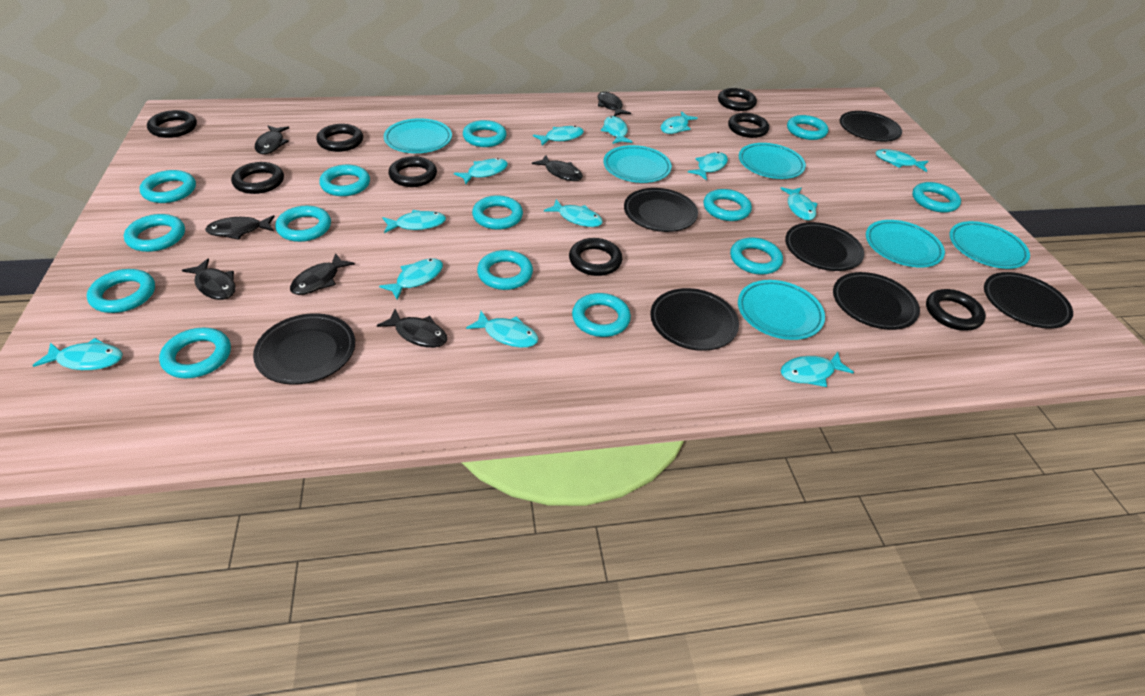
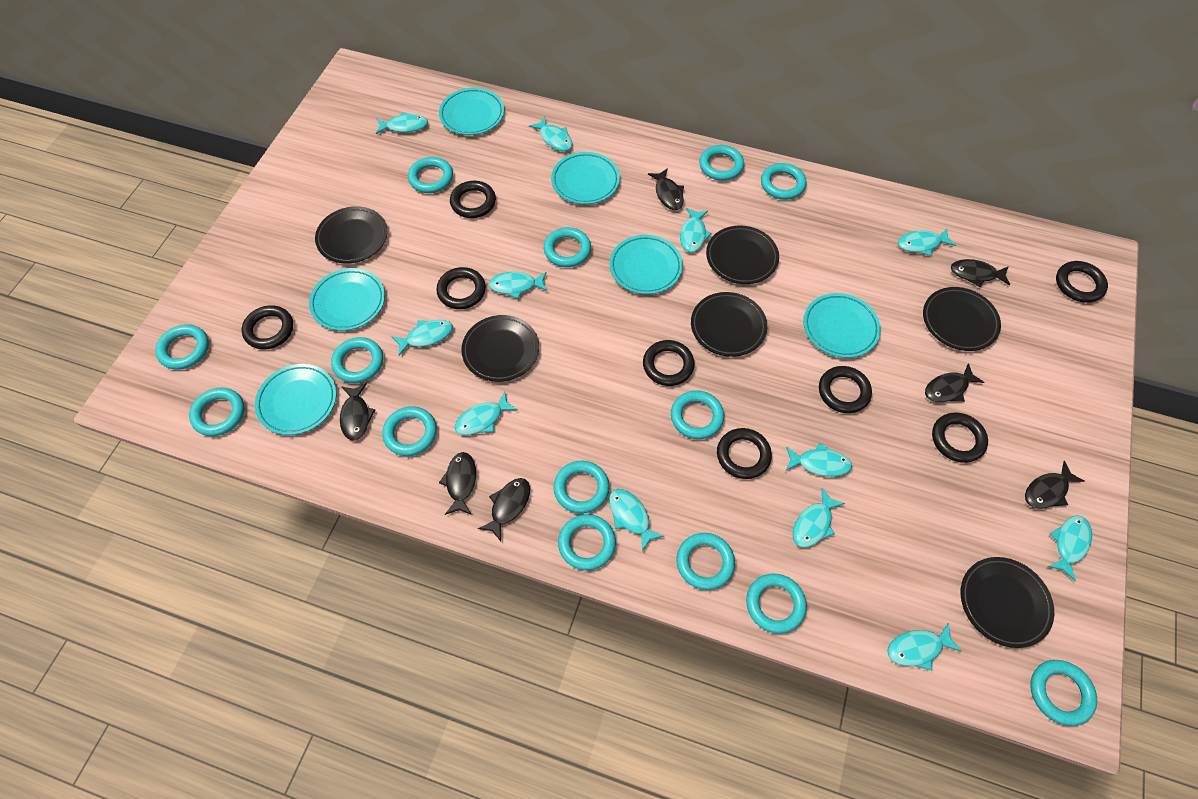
black plate: [253,313,355,385] [624,188,698,232] [650,288,739,351] [785,222,864,271] [833,272,920,330] [839,111,902,142] [984,272,1073,329] = 7 -> [315,206,388,263] [461,315,539,382] [691,292,767,357] [706,226,779,284] [923,287,1001,351] [961,557,1054,648] = 6
turquoise fish: [32,338,123,370] [379,258,443,299] [382,210,446,233] [454,158,508,184] [466,311,538,348] [533,126,584,146] [544,199,603,227] [601,116,633,144] [661,111,698,134] [688,152,728,181] [780,187,818,220] [781,352,854,387] [875,149,928,172] = 13 -> [376,112,428,134] [391,320,453,356] [454,391,518,435] [489,272,547,299] [529,116,573,151] [609,489,664,551] [680,208,712,252] [786,443,852,477] [793,488,845,548] [887,623,962,670] [898,228,956,256] [1048,515,1092,581] = 12

